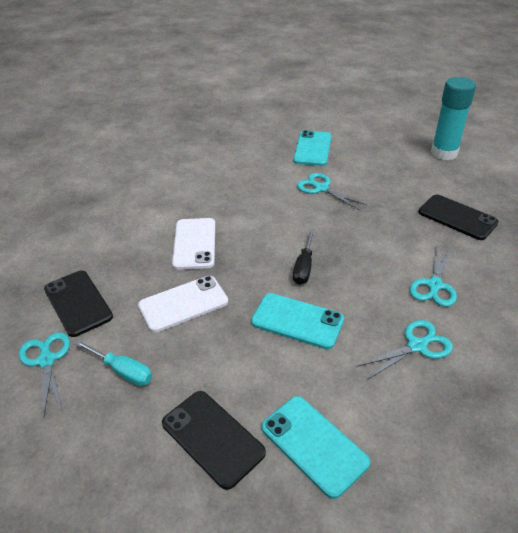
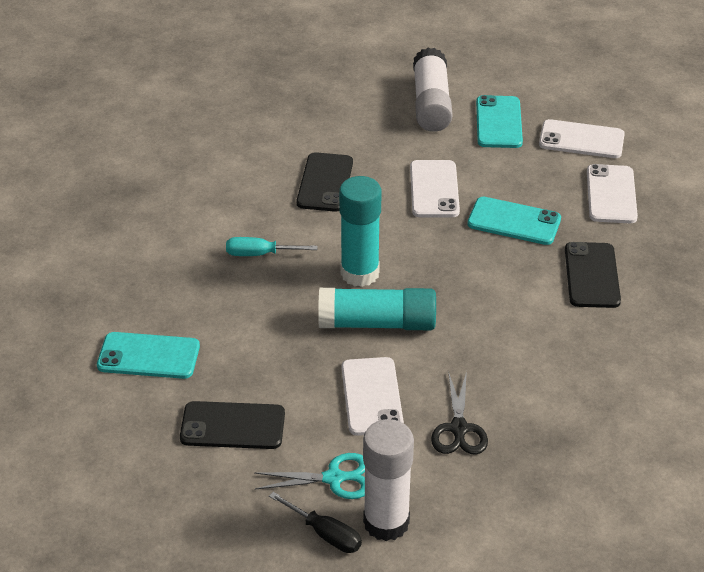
black scissors: none = 0 -> [431,371,488,455] = 1
turquoise glue stick: [431,77,476,160] = 1 -> [318,288,436,330] [339,176,382,287] = 2
turquoise scissors: [19,332,70,418] [297,173,367,210] [357,320,453,380] [410,245,457,307] = 4 -> [254,453,365,499] = 1
white glue stick: none = 0 -> [363,419,414,541] [413,48,453,132] = 2
white phone: [138,276,228,332] [172,218,215,270] = 2 -> [342,357,404,436] [410,160,460,217] [539,119,625,158] [587,164,638,223] = 4

